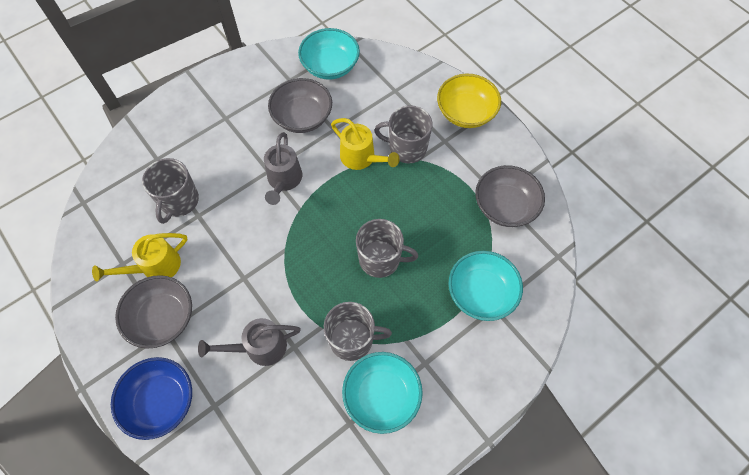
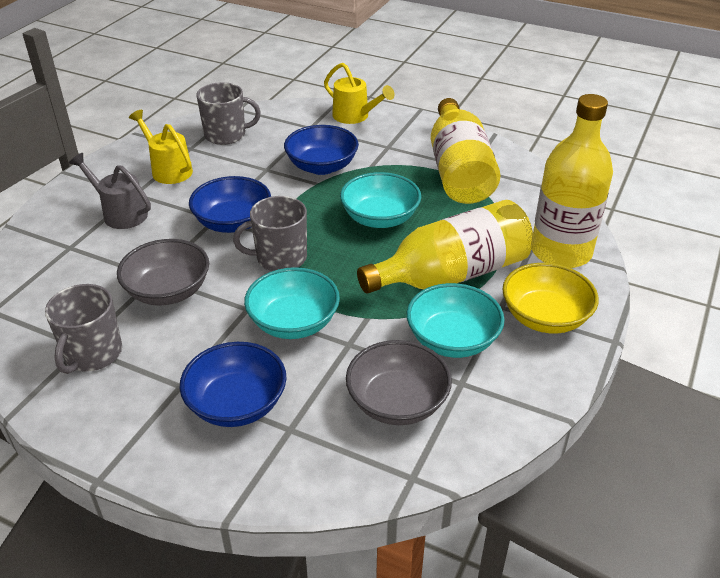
blue bowl: [111,357,192,440] = 1 -> [180,342,287,427] [189,176,271,233] [284,125,359,175] = 3
grey bowl: [115,275,192,349] [268,78,332,133] [475,165,545,227] = 3 -> [117,239,209,305] [346,340,452,425] = 2
grey mug: [142,158,199,224] [324,302,392,361] [356,219,418,278] [374,105,433,163] = 4 -> [45,284,122,374] [196,82,261,145] [233,196,307,271] = 3
grey watering can: [198,318,301,366] [264,132,302,205] = 2 -> [69,153,151,229] = 1
yellow bottle: none = 0 -> [357,200,533,294] [431,98,501,204] [532,94,613,268] = 3

